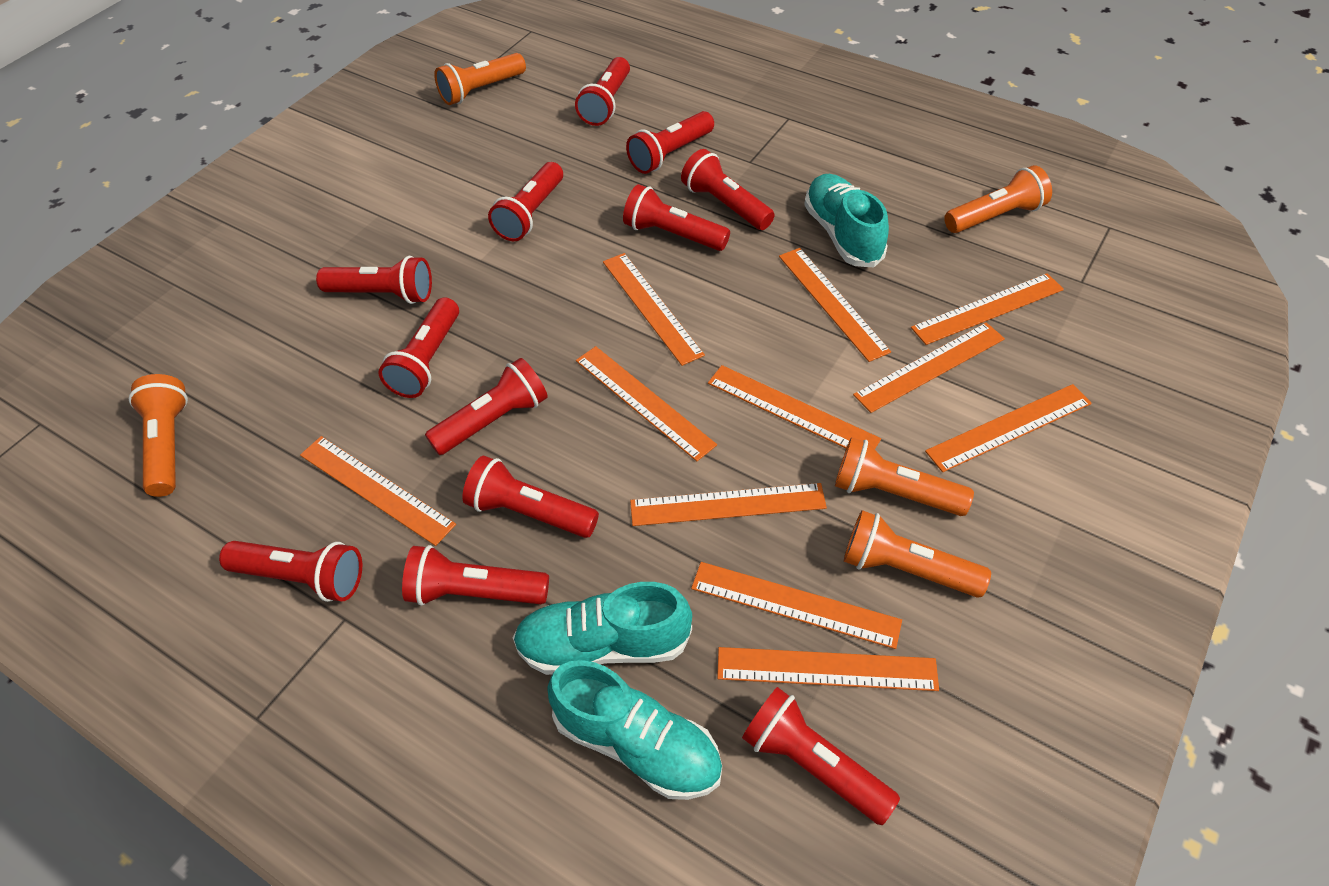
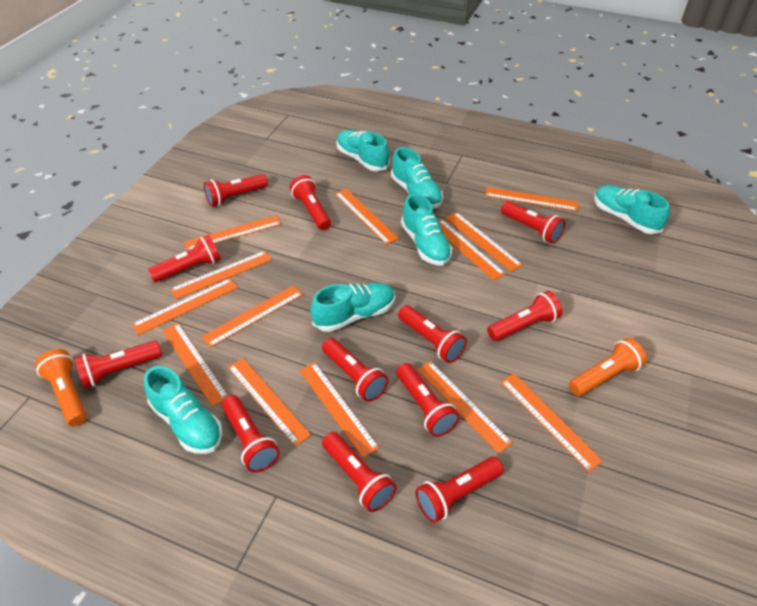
orange flashlight: [128,374,188,497] [434,53,526,105] [835,437,974,516] [844,510,991,598] [944,165,1052,233] = 5 -> [35,349,87,426] [569,338,647,396] = 2
orange ruler: [300,436,456,546] [576,346,717,461] [603,253,705,366] [630,483,827,526] [691,562,902,649] [708,365,881,449] [717,647,939,691] [779,248,891,362] [853,322,1005,413] [911,273,1064,345] [925,384,1092,472] = 11 -> [131,278,238,335] [162,323,228,407] [170,251,272,299] [184,215,281,251] [201,285,303,347] [228,358,311,447] [299,362,379,458] [335,189,399,245] [417,361,513,454] [438,219,506,281] [445,212,523,272] [485,187,578,211] [501,373,603,472] = 13
turquoise shoe: [513,582,692,675] [547,660,722,800] [804,174,889,267] = 3 -> [144,366,223,454] [310,282,395,332] [336,130,390,171] [391,147,443,209] [401,194,452,266] [594,185,670,234] = 6

